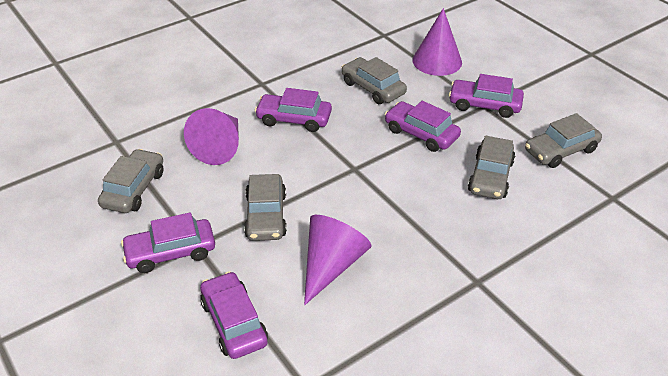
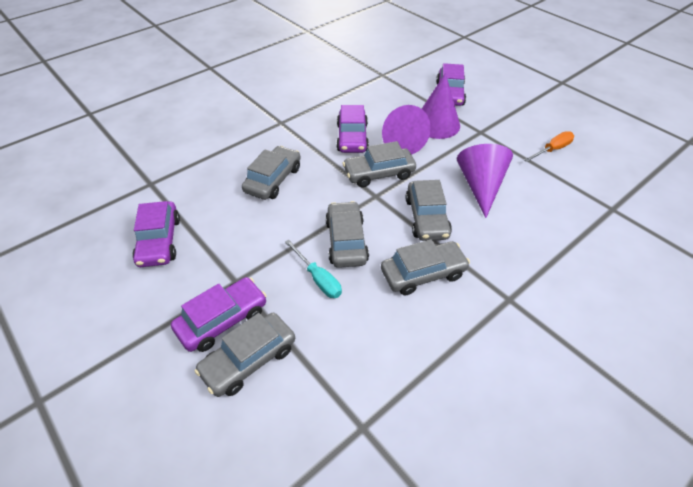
grey car: [98,149,163,213] [244,174,287,241] [342,57,407,104] [468,136,515,199] [525,113,602,168] = 5 -> [195,313,295,397] [242,146,301,200] [325,201,369,268] [343,141,416,187] [381,239,470,296] [406,180,452,241] = 6
orange screwdriver: none = 0 -> [524,131,574,162] = 1
purple car: [121,212,215,273] [200,271,268,359] [255,88,332,132] [385,101,461,152] [449,74,524,118] = 5 -> [133,201,180,267] [171,277,267,352] [336,105,369,153] [436,63,466,106] = 4
turquoise screwdriver: none = 0 -> [285,240,342,298] = 1

